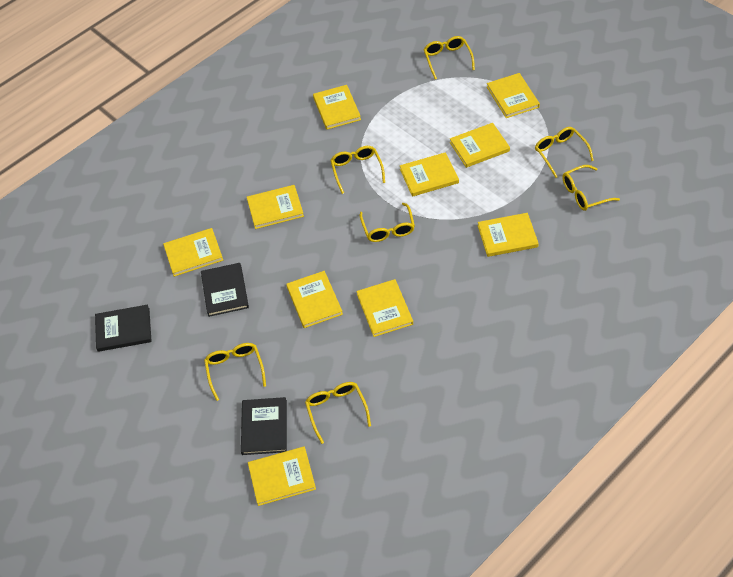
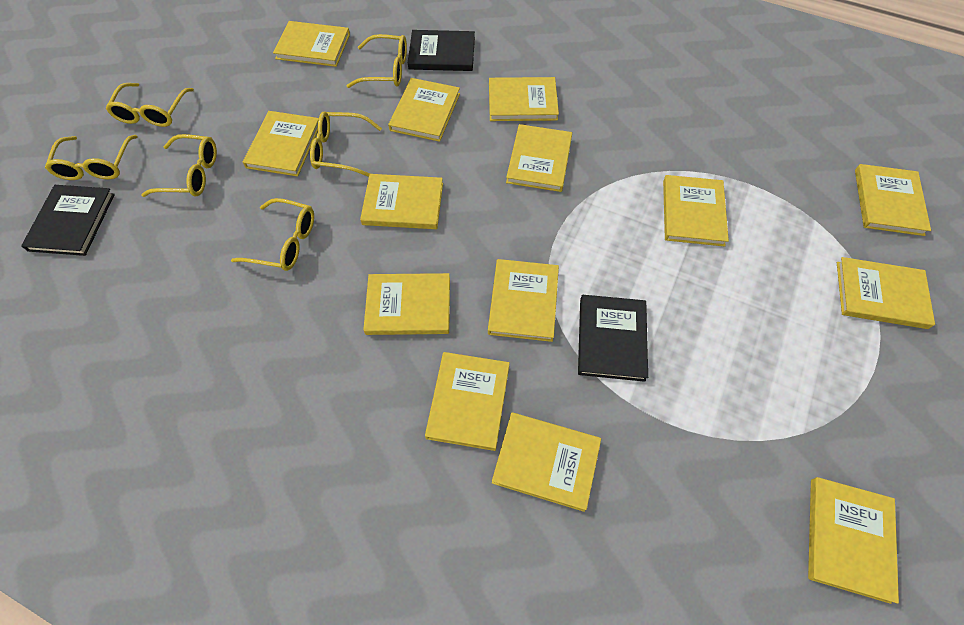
yellow book: [163,228,223,277] [247,185,304,229] [248,446,316,506] [286,271,343,328] [313,85,361,130] [356,279,413,337] [400,152,459,197] [450,123,510,168] [478,213,539,257] [487,73,540,118] = 10 -> [243,111,319,177] [273,21,350,67] [360,174,443,229] [363,273,450,335] [388,78,460,142] [425,352,510,451] [488,259,559,342] [489,77,559,121] [492,412,601,512] [506,124,572,192] [663,175,729,246] [808,477,899,604] [837,257,935,329] [855,164,931,236] = 14
yellow glasses: [204,343,266,401] [305,382,371,444] [330,146,385,194] [359,203,415,242] [423,36,475,79] [535,127,594,178] [562,165,620,211] = 7 -> [45,135,138,180] [106,83,194,127] [141,134,217,197] [231,198,314,271] [310,111,382,177] [347,34,407,88] = 6

